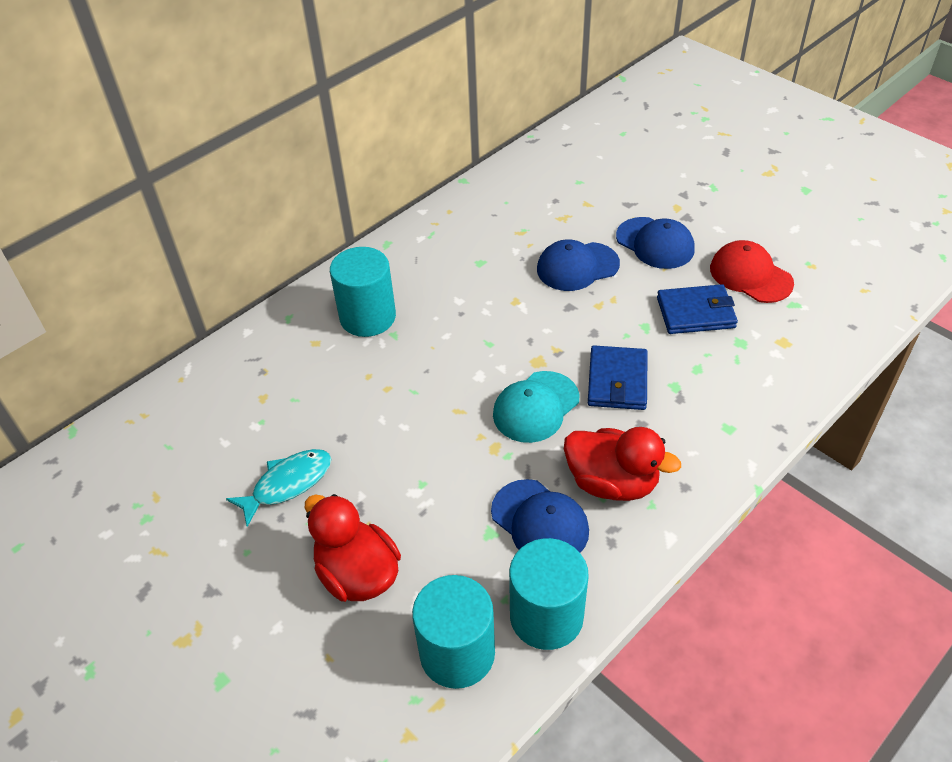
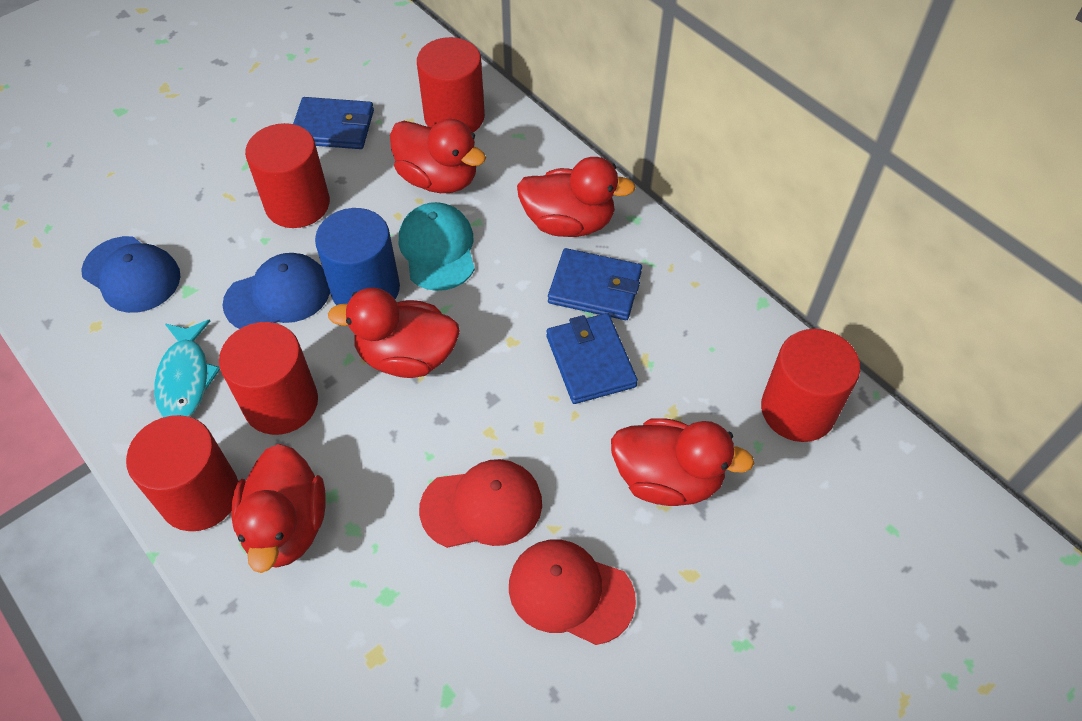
blue cap: [491,479,589,553] [537,239,620,291] [616,217,695,269] = 3 -> [81,236,181,313] [222,253,330,329] = 2
blue cylinder: none = 0 -> [315,208,400,305] = 1
blue wallet: [588,345,648,410] [657,284,738,334] = 2 -> [293,97,374,149] [546,313,638,404] [548,248,642,320] = 3
red cap: [710,240,794,303] = 1 -> [419,459,542,548] [509,540,636,645] = 2
red cylinder: none = 0 -> [126,415,238,531] [219,322,318,435] [245,123,330,228] [417,37,485,132] [761,329,860,442] = 5
red duck: [305,494,401,602] [564,427,681,501] = 2 -> [231,444,326,573] [328,287,460,378] [390,119,486,193] [517,157,636,237] [611,418,755,506] = 5
turquoise cylinder: [330,247,396,337] [412,575,495,689] [509,538,589,650] = 3 -> none = 0

